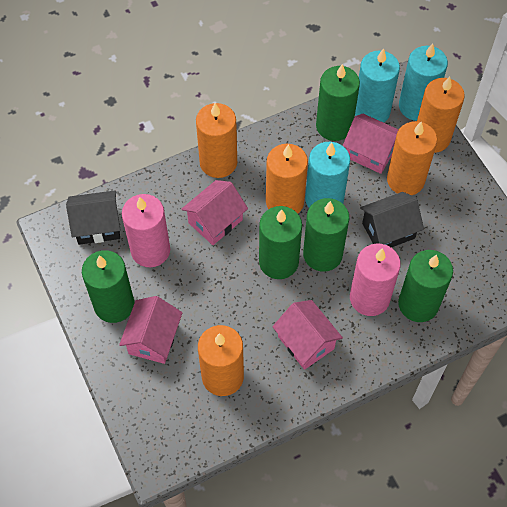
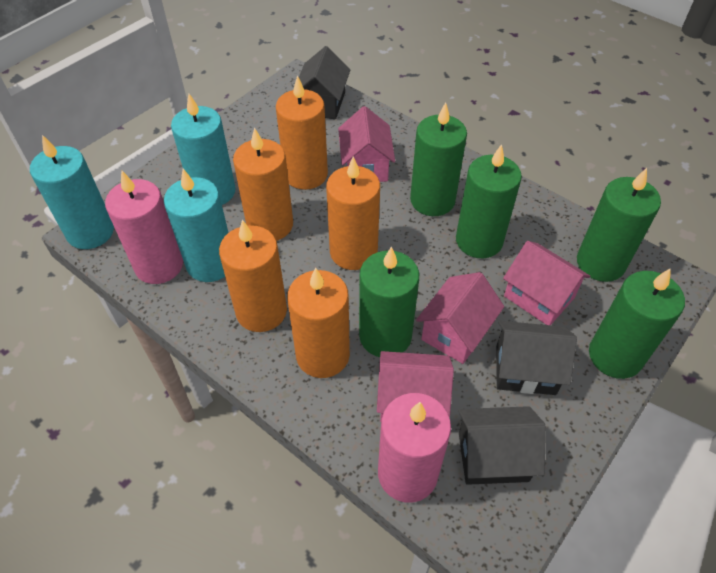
black house: [66,190,121,245] [360,192,424,247] = 2 -> [299,46,350,119] [458,406,546,485] [496,321,577,395] = 3

